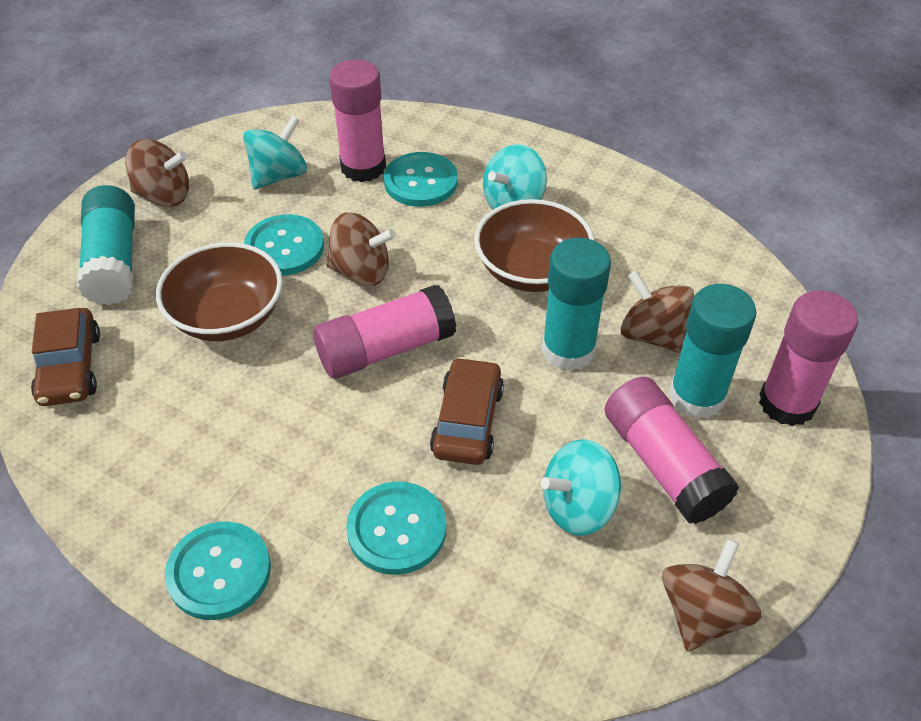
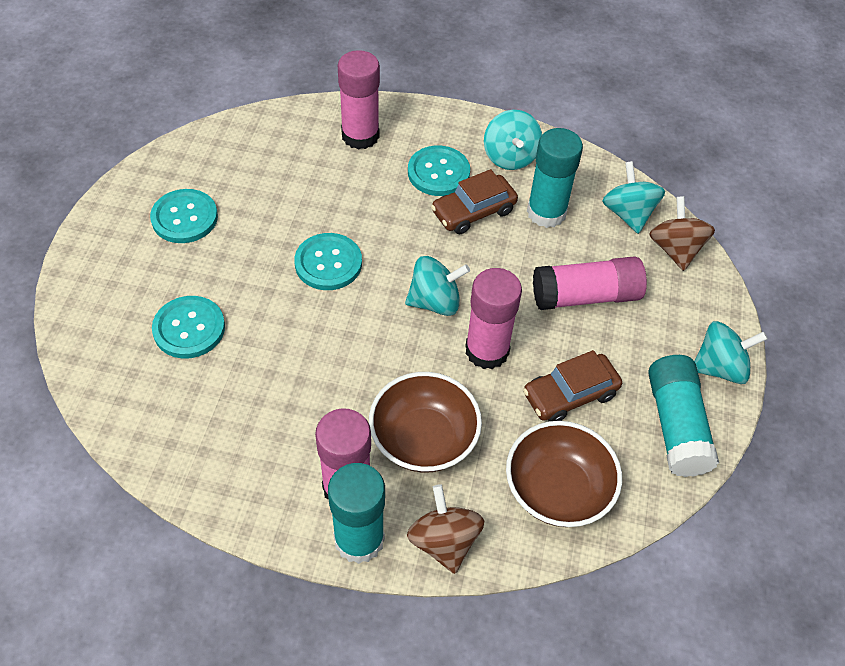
brown spinning top: [125,139,189,207] [326,213,396,286] [621,271,694,353] [662,539,762,652] = 4 -> [407,484,484,574] [649,196,715,271] = 2
turquoise spinning top: [243,116,307,189] [483,144,547,210] [541,439,621,536] = 3 -> [405,256,470,316] [484,110,542,170] [602,161,665,234] [694,321,768,384] = 4

